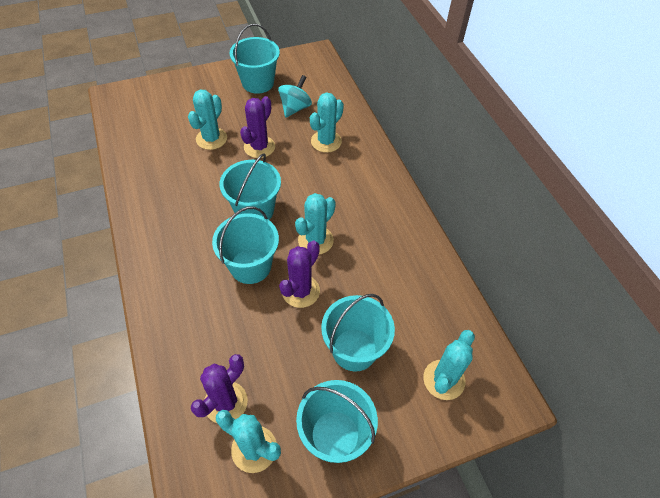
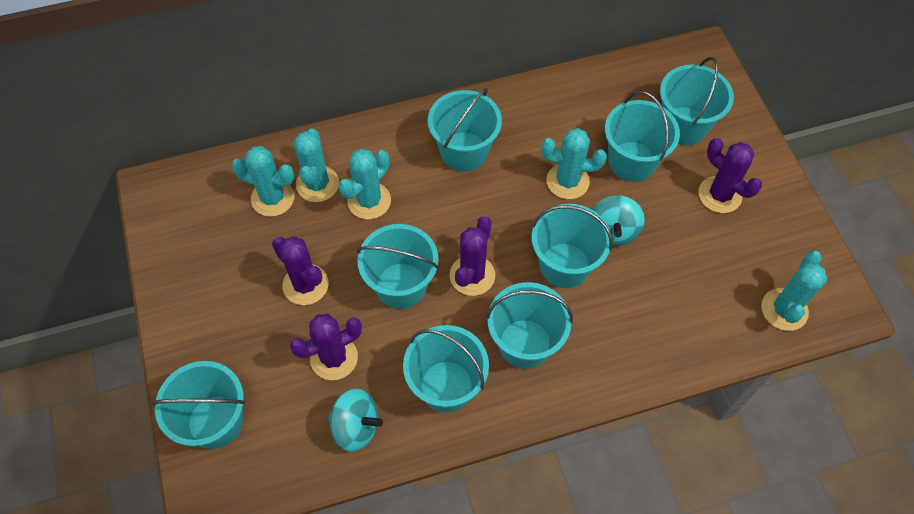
purple cactus: [191,354,248,423] [240,96,275,158] [279,241,320,308] = 3 -> [272,236,329,305] [290,314,362,380] [450,216,495,296] [699,138,762,213] = 4
turquoise bucket: [212,206,279,284] [220,153,281,220] [229,24,280,94] [296,380,378,463] [321,294,395,371] = 5 -> [152,361,245,449] [357,224,439,309] [403,325,489,413] [428,88,502,172] [486,282,573,369] [532,204,613,288] [605,91,680,182] [660,57,734,145] = 8
turquoise spinning top: [278,75,312,117] = 1 -> [328,389,383,451] [592,195,645,246] = 2

